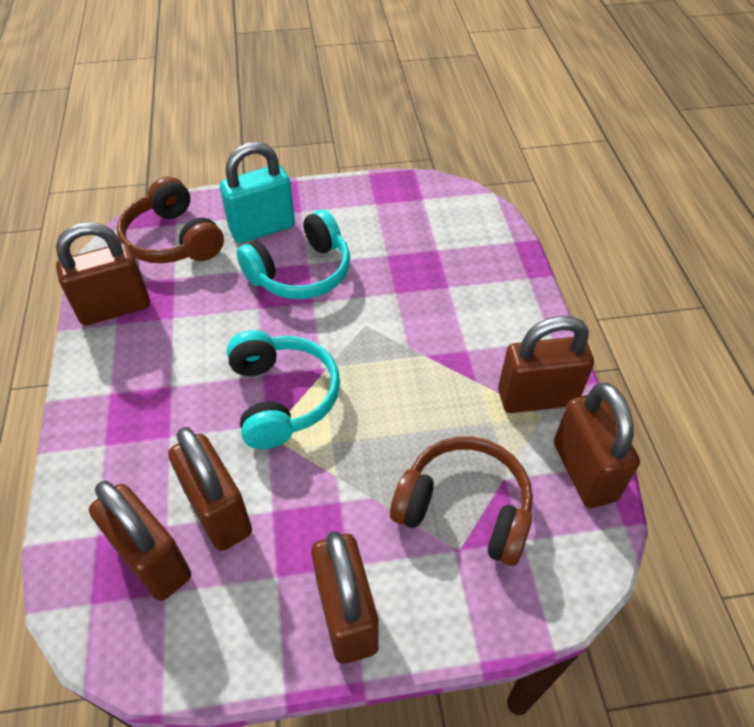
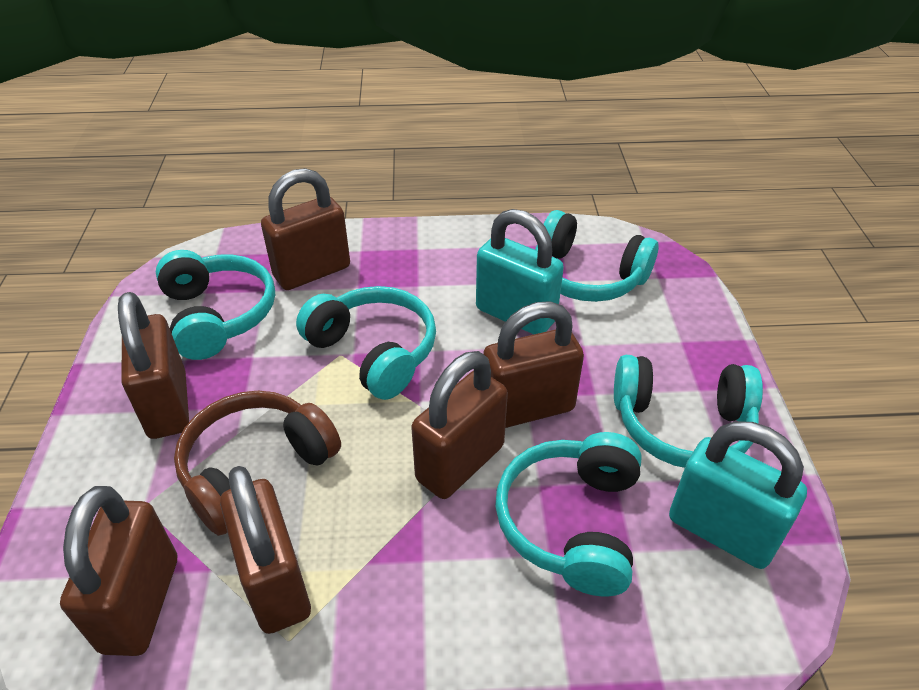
brown headphones: [117,177,224,263] [390,437,533,566] = 2 -> [174,391,341,536] = 1
turquoise headphones: [227,330,340,449] [237,210,350,299] = 2 -> [156,250,275,360] [296,286,436,400] [495,432,642,596] [535,210,659,302] [614,355,763,468] = 5
turquoise padlock: [220,142,295,243] = 1 -> [476,209,564,334] [669,421,807,569] = 2

